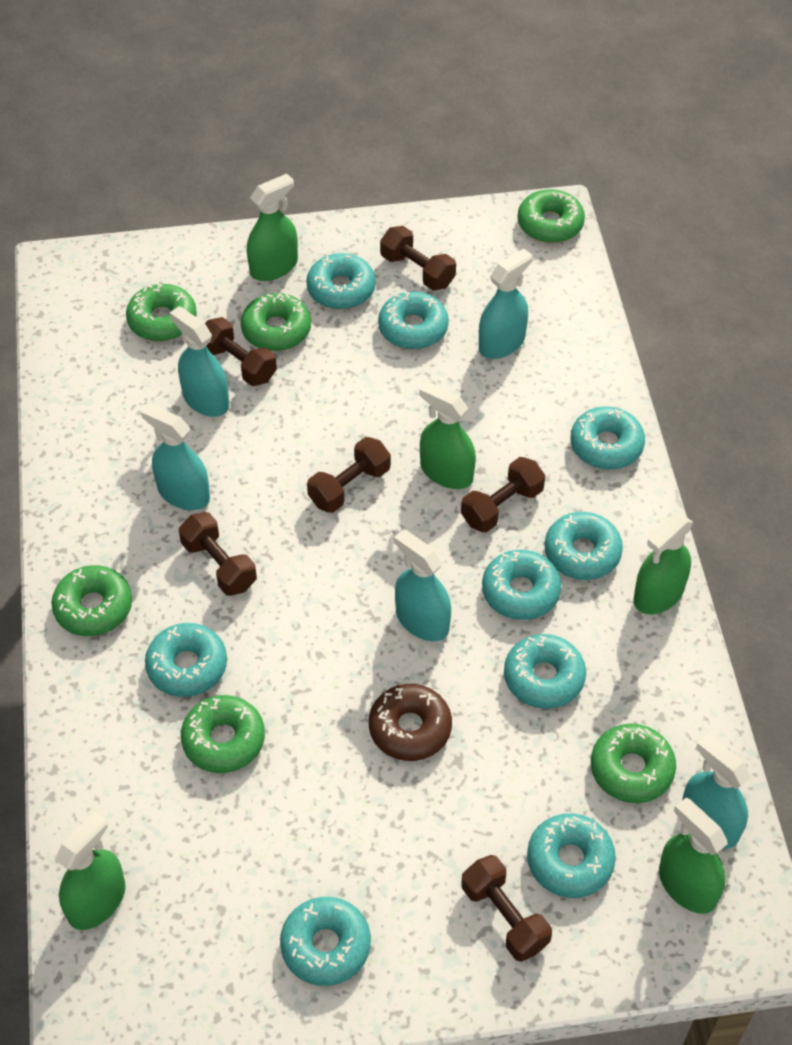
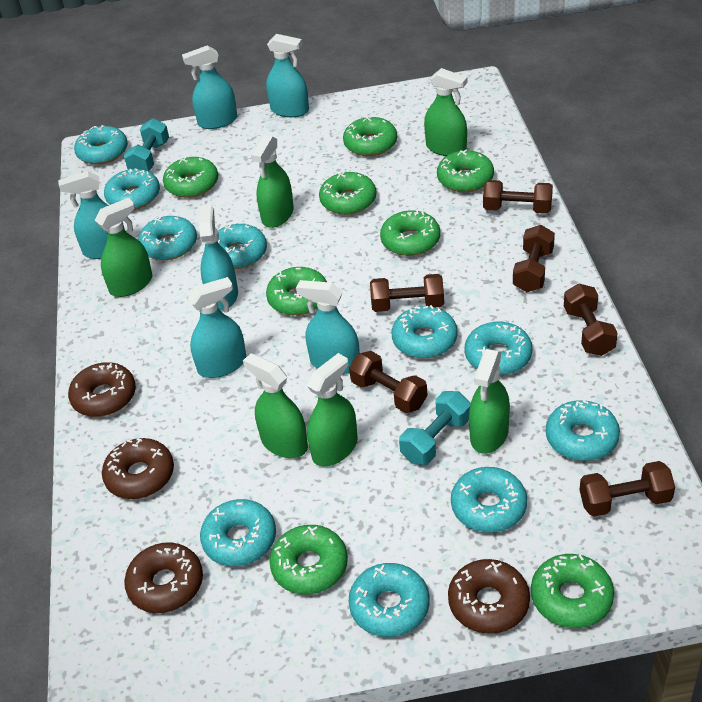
brown donut: [369,684,452,761] = 1 -> [68,362,136,417] [102,438,174,499] [124,542,203,613] [448,559,530,634] = 4
green donut: [52,565,132,636] [126,283,197,341] [181,695,265,773] [241,293,311,351] [518,189,585,243] [591,724,676,803] = 6 -> [163,157,218,198] [266,267,327,315] [269,525,348,594] [319,172,376,215] [343,116,397,156] [380,210,440,256] [437,150,494,192] [531,554,614,628] = 8
green spray bottle: [55,812,126,930] [247,174,298,281] [419,382,476,489] [634,514,694,614] [659,798,727,914] = 5 -> [95,198,152,297] [243,353,308,458] [251,135,294,228] [307,353,358,466] [424,68,467,156] [469,349,510,454] = 6
turquoise donut: [145,623,227,697] [280,897,371,986] [306,253,376,310] [378,291,449,349] [482,550,561,620] [504,634,586,709] [527,813,616,898] [544,512,623,580] [570,406,645,470] = 9 -> [74,125,128,165] [104,168,160,210] [138,216,197,260] [200,499,276,566] [218,224,267,269] [349,563,429,637] [392,305,458,358] [451,467,527,533] [465,322,532,375] [546,400,620,461] = 10
turquoise dumbbell: none = 0 -> [124,119,169,171] [399,391,471,465] = 2
turquoise spray bottle: [141,404,210,510] [170,306,229,417] [394,529,451,641] [479,249,532,359] [682,734,751,849] = 5 -> [58,171,125,259] [182,45,237,129] [188,277,246,378] [199,205,238,310] [266,34,309,117] [296,280,360,374] = 6

